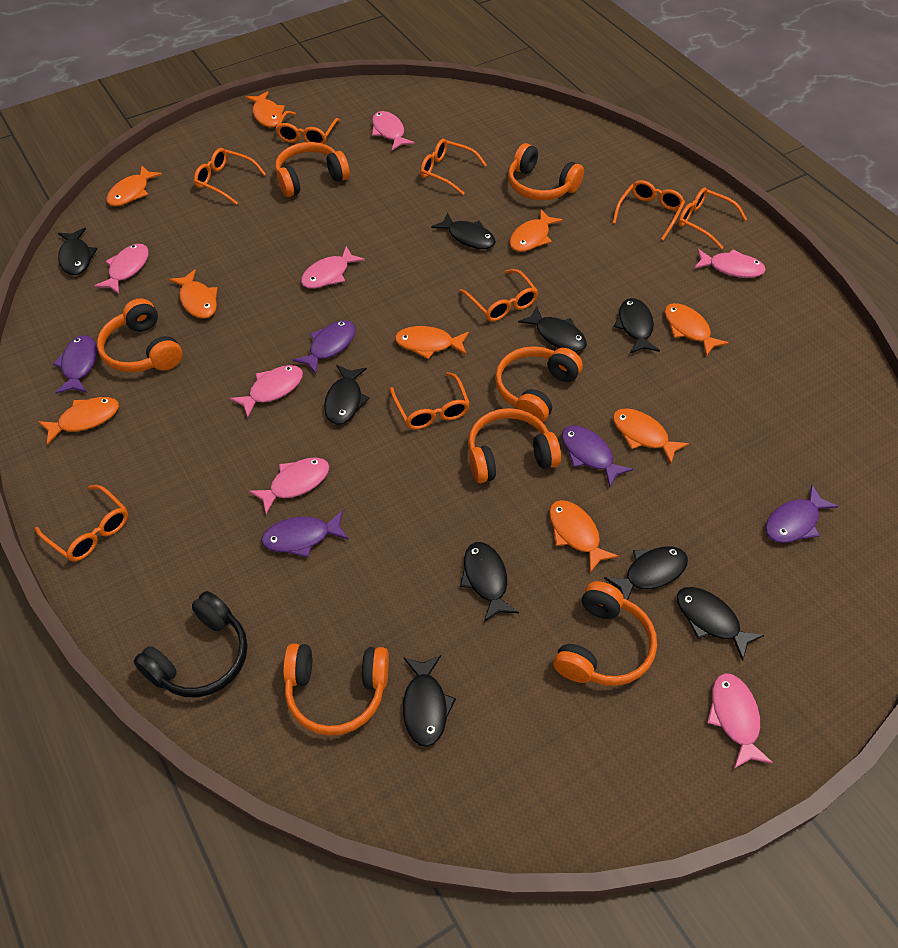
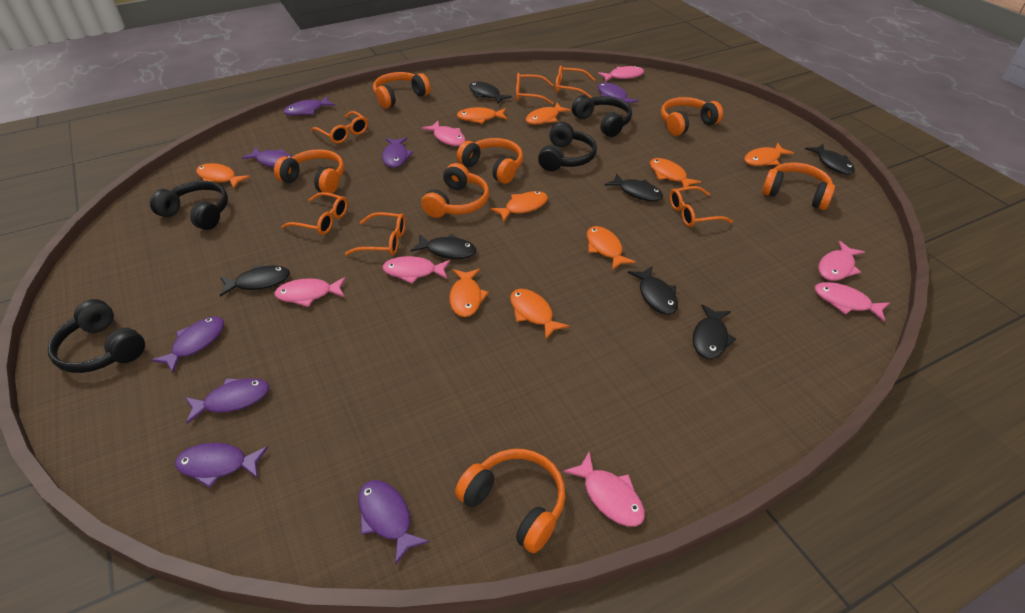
black fish: [58,228,97,275] [324,365,370,425] [403,655,456,747] [431,212,496,249] [460,542,519,622] [518,306,587,352] [604,547,688,600] [614,298,660,353] [677,587,764,661] = 9 -> [220,265,290,297] [410,234,476,259] [469,82,512,104] [605,173,663,201] [628,266,678,315] [693,304,736,359] [805,144,855,175] = 7
black headphones: [134,591,247,697] = 1 -> [48,299,145,373] [150,181,228,230] [538,122,597,171] [572,95,632,137] = 4
orange glasses: [35,485,128,562] [194,148,266,205] [276,111,340,144] [390,372,470,429] [420,139,487,195] [459,269,538,322] [612,180,685,241] [678,187,747,250] = 8 -> [281,192,348,235] [311,111,368,144] [345,212,405,255] [516,73,553,104] [555,66,595,98] [670,186,733,227] = 6
purple fish: [53,335,97,394] [261,510,349,557] [293,320,356,374] [562,425,633,487] [765,485,839,543] = 5 -> [151,316,224,373] [175,443,268,488] [185,378,269,424] [242,147,292,168] [283,96,335,116] [358,480,430,565] [382,137,413,168] [598,83,639,103] = 8

